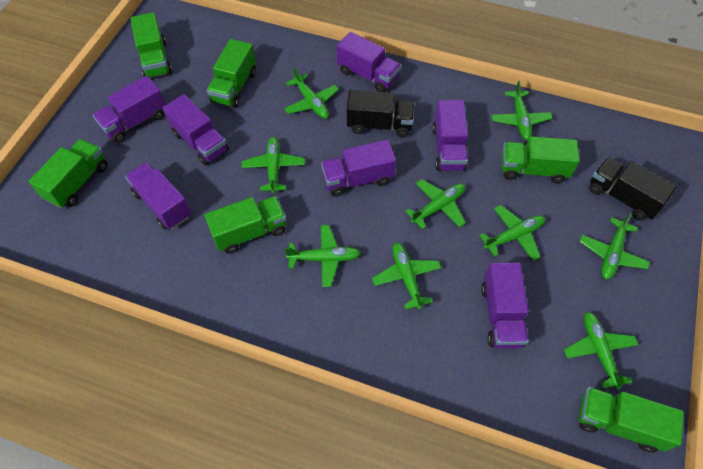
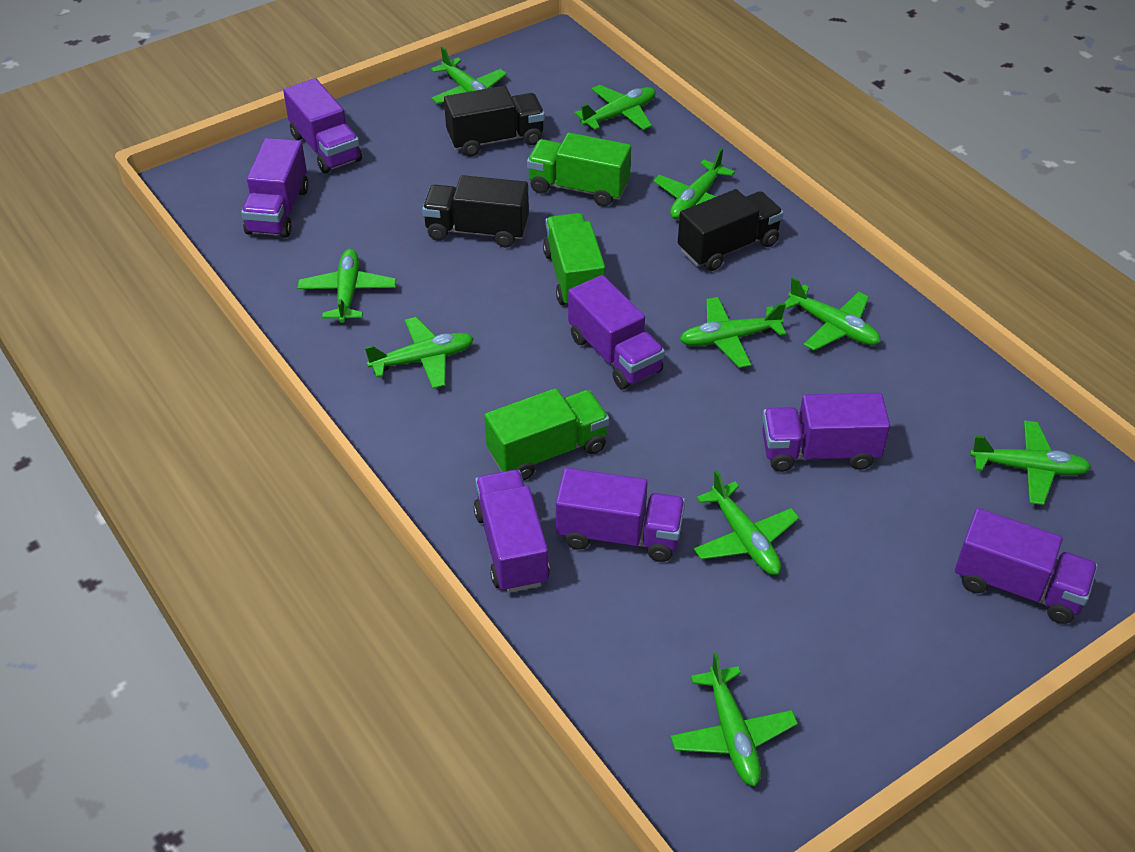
black truck: [347,90,415,137] [589,157,677,221] = 2 -> [422,175,529,248] [444,86,545,157] [678,189,784,271] = 3
green plane: [241,137,305,193] [284,67,339,119] [285,225,361,287] [372,243,441,310] [405,179,466,230] [479,205,545,261] [491,81,553,140] [564,312,638,389] [579,213,650,279] = 9 -> [297,249,396,323] [365,317,474,388] [431,46,507,104] [575,85,656,130] [653,148,735,219] [671,652,798,786] [680,297,786,368] [694,470,799,575] [784,277,881,351] [970,421,1092,505] = 10
green truck: [29,139,108,208] [130,13,172,78] [205,196,286,254] [207,39,256,108] [502,136,580,183] [579,387,684,452] = 6 -> [484,388,609,481] [527,133,631,206] [543,213,605,305] = 3

